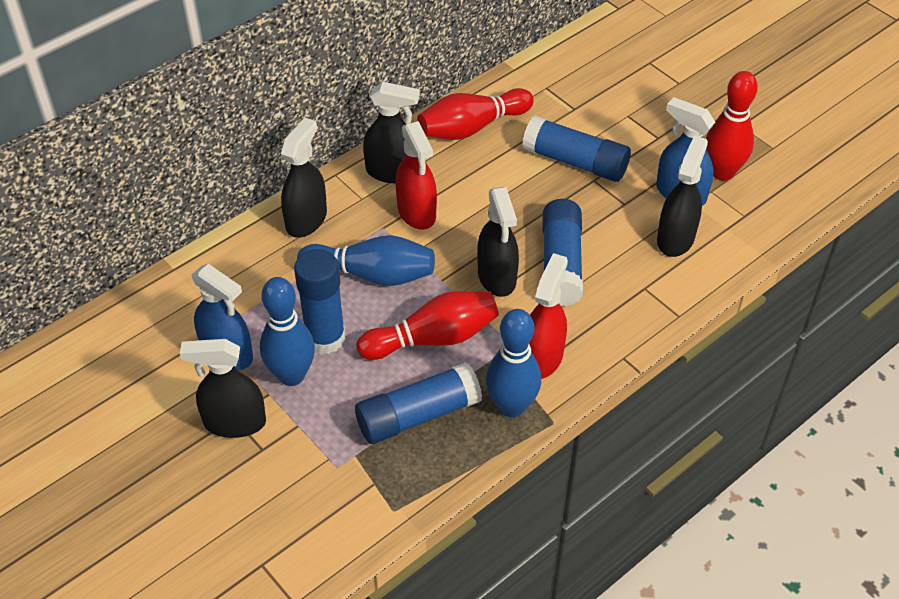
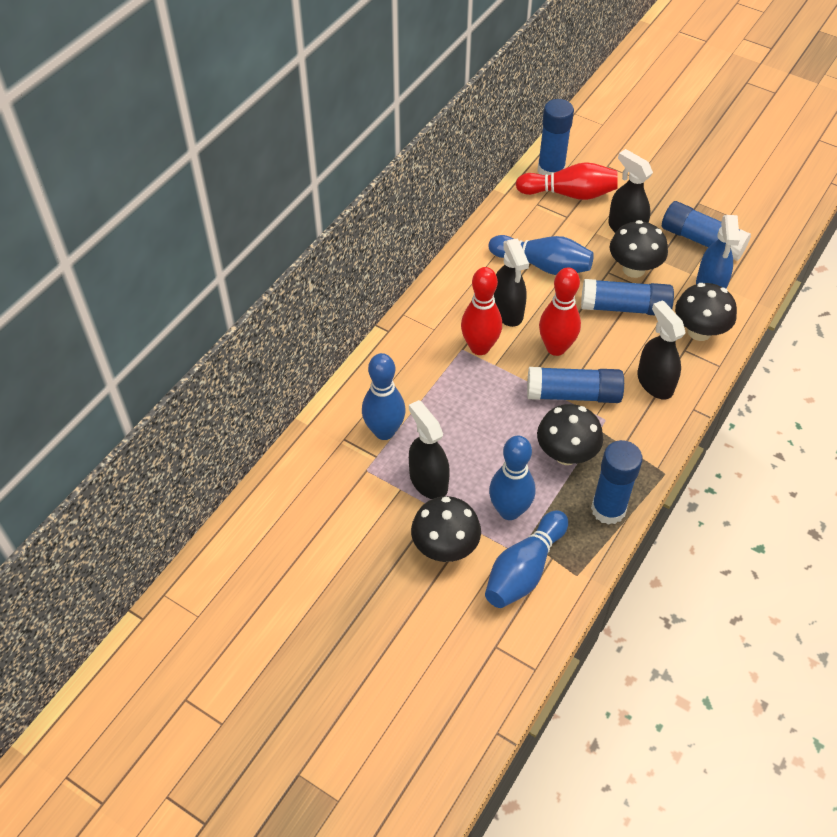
black mushroom: none = 0 -> [411,496,481,562] [537,404,603,465] [610,220,668,278] [675,283,737,341] = 4
black spray bottle: [180,339,266,438] [281,118,327,238] [363,82,420,183] [477,187,519,297] [657,136,708,257] = 5 -> [409,400,450,499] [494,239,529,327] [608,149,653,233] [637,300,685,400] = 4
blue bowling pin: [260,277,315,386] [297,235,435,286] [486,309,541,417] = 3 -> [362,353,406,440] [485,510,568,608] [489,235,594,275] [489,436,535,520] = 4
blue glue stick: [294,249,345,354] [355,362,482,444] [522,116,631,182] [542,199,583,306] = 4 -> [527,367,624,403] [537,99,574,175] [581,279,674,315] [591,440,643,525] [662,201,751,261] = 5
blue spray bottle: [192,264,253,370] [656,97,715,206] = 2 -> [696,215,740,289] = 1
red spray bottle: [396,121,437,230] [529,253,568,379] = 2 -> none = 0

